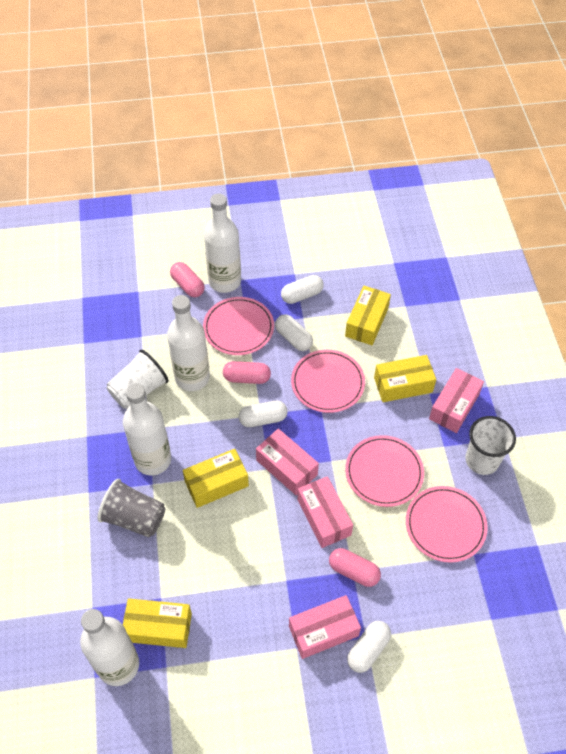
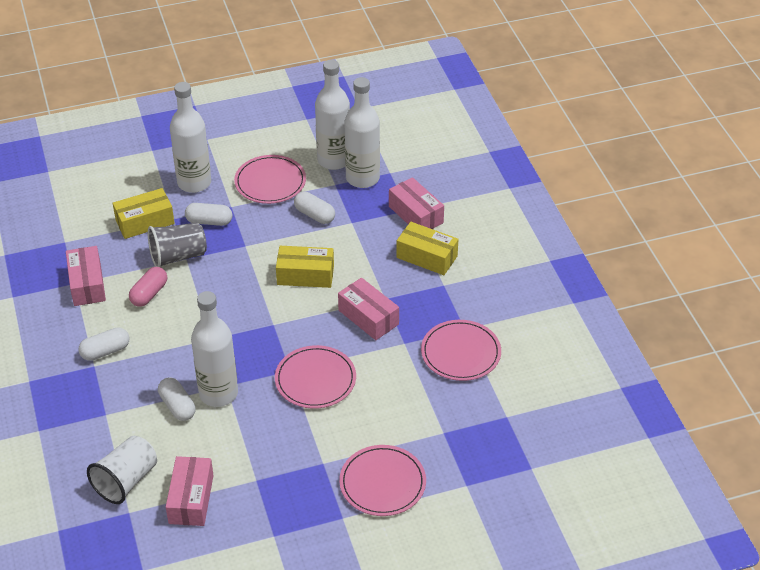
pink capsule: [170,262,205,297] [223,361,271,384] [329,548,381,587] = 3 -> [129,267,167,307] = 1
white cup: [107,350,168,409] [465,416,516,475] = 2 -> [87,436,157,504] = 1
yellow box: [123,598,192,648] [183,449,249,508] [345,286,391,345] [374,355,436,402] = 4 -> [113,188,175,239] [276,246,334,288] [396,222,458,275] = 3

